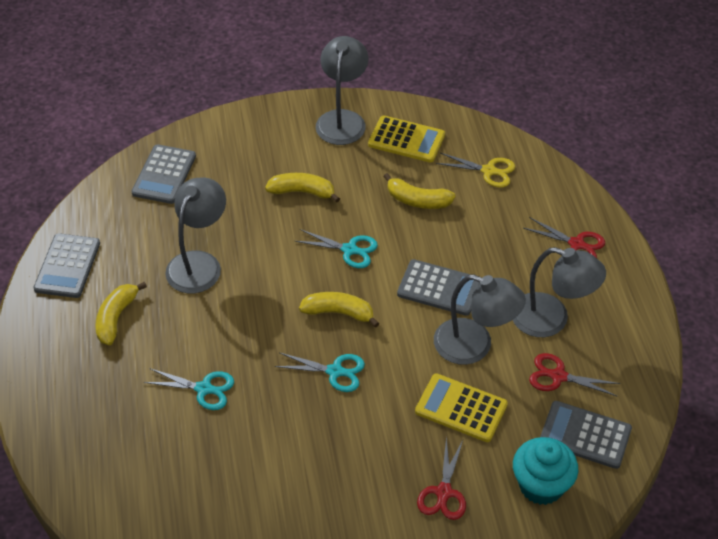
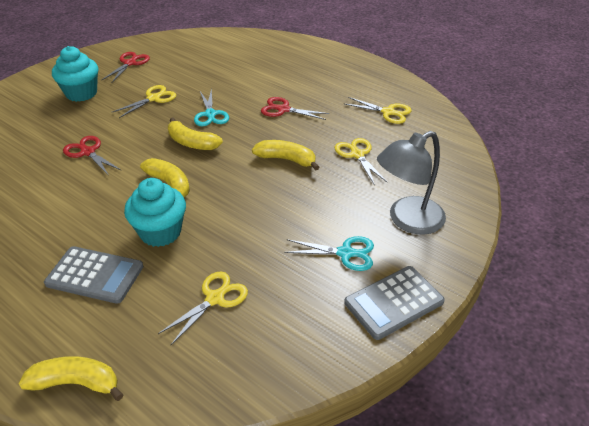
grey calculator: [34,233,100,298] [131,144,196,204] [397,259,480,316] [540,401,632,469] = 4 -> [44,246,144,304] [344,266,445,340] = 2
grey lamp: [165,177,226,293] [316,36,368,145] [434,274,526,365] [513,247,606,337] = 4 -> [377,131,446,235] = 1
turquoise cupcake: [513,437,578,505] = 1 -> [52,46,98,102] [124,178,186,247] = 2
turquoise scissors: [144,368,234,410] [275,352,365,392] [295,229,378,268] = 3 -> [194,89,229,126] [284,236,374,271] = 2
yellow calculator: [368,115,445,163] [415,373,508,442] = 2 -> none = 0
yellow scissors: [436,153,515,187] = 1 -> [113,85,176,118] [158,272,248,345] [335,138,388,185] [343,97,412,124] = 4

